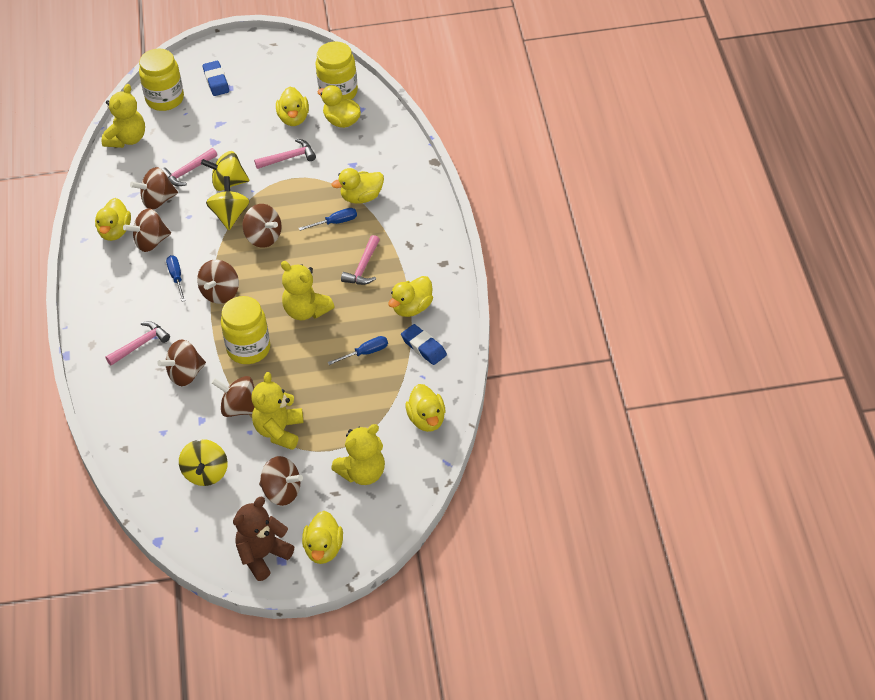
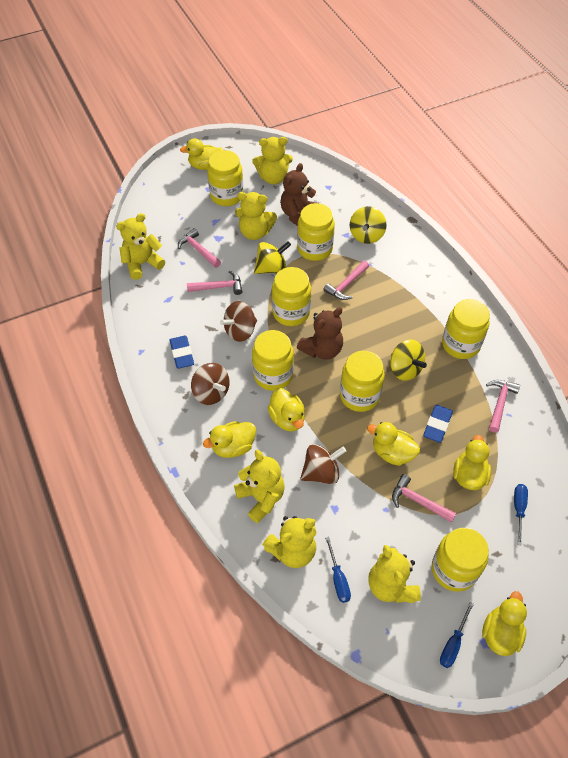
brown spinning top: [123,208,171,252] [130,167,178,209] [157,339,206,386] [197,259,239,304] [211,376,254,417] [242,204,282,248] [259,456,303,506] = 7 -> [191,363,230,405] [220,301,257,342] [300,444,346,484] = 3
brown teddy bear: [233,497,294,581] = 1 -> [280,163,320,226] [297,307,343,360] = 2
pink hammer: [105,321,170,366] [162,148,217,186] [254,139,316,169] [341,235,380,285] = 4 -> [178,228,221,268] [187,271,243,295] [323,261,369,300] [392,474,456,523] [486,380,520,433] = 5
yellow duck: [95,198,131,241] [276,87,309,126] [302,511,343,564] [317,85,361,128] [332,168,384,204] [388,276,433,317] [406,384,445,432] = 7 -> [180,138,223,170] [203,421,256,458] [267,388,305,432] [367,422,420,466] [453,435,491,490] [482,591,527,656] = 6
yellow jar: [139,49,184,111] [221,296,270,364] [315,42,358,100] = 3 -> [207,150,244,206] [252,330,294,391] [272,267,311,326] [297,203,335,261] [340,351,385,412] [432,528,489,592] [442,299,490,359] = 7
yellow teddy bear: [102,84,145,148] [251,372,303,450] [281,261,335,320] [331,424,385,485] = 4 -> [116,213,165,280] [234,450,285,523] [235,192,277,240] [252,137,293,185] [263,516,316,568] [368,545,421,603] = 6

